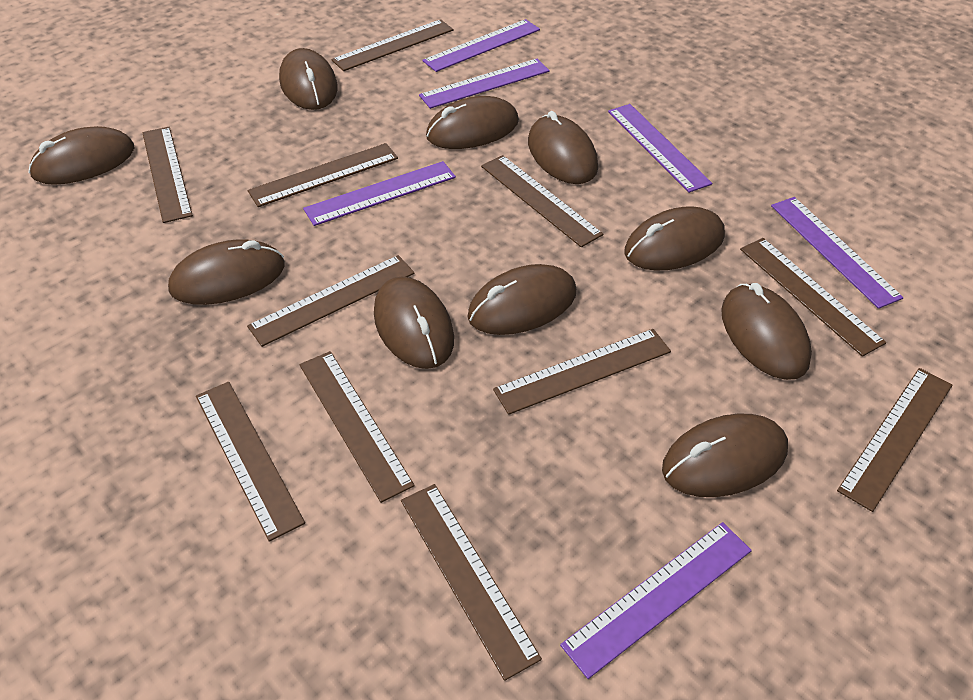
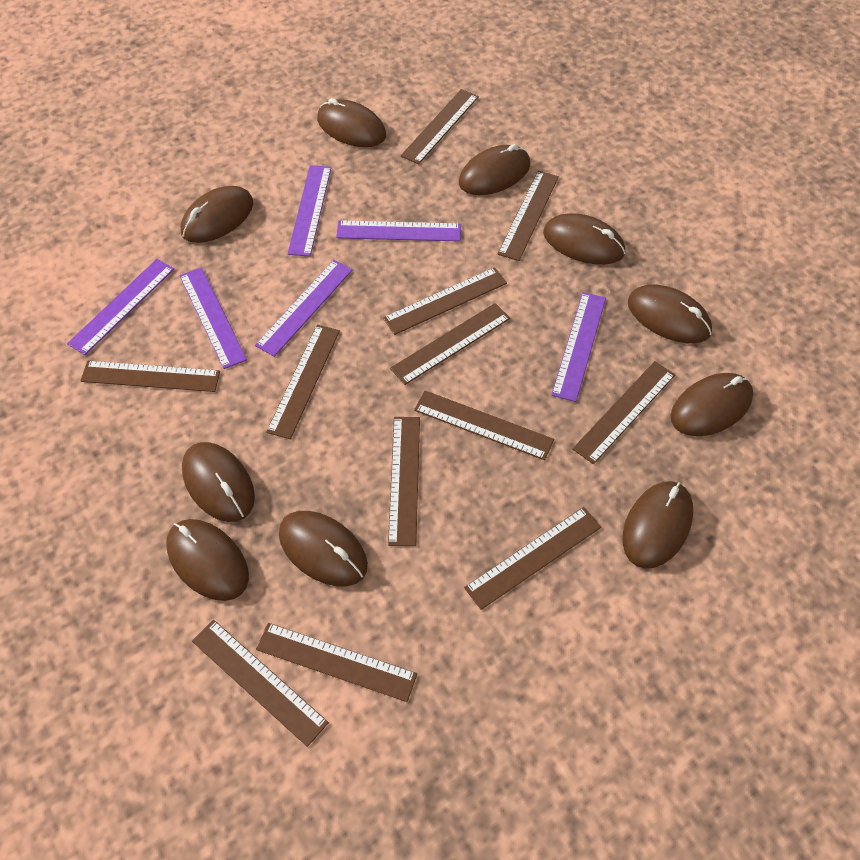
brown ruler: [142,127,193,223] [196,382,305,541] [247,255,415,347] [248,143,398,207] [300,351,415,503] [331,19,454,71] [401,484,542,681] [481,155,603,247] [493,329,671,415] [740,238,886,357] [837,368,953,512] = 11 -> [80,361,220,392] [192,620,329,747] [256,623,417,702] [266,325,340,439] [383,267,507,335] [388,417,420,546] [390,303,510,385] [401,89,479,164] [414,390,554,460] [464,507,601,610] [498,171,559,261] [572,361,675,464] = 12

